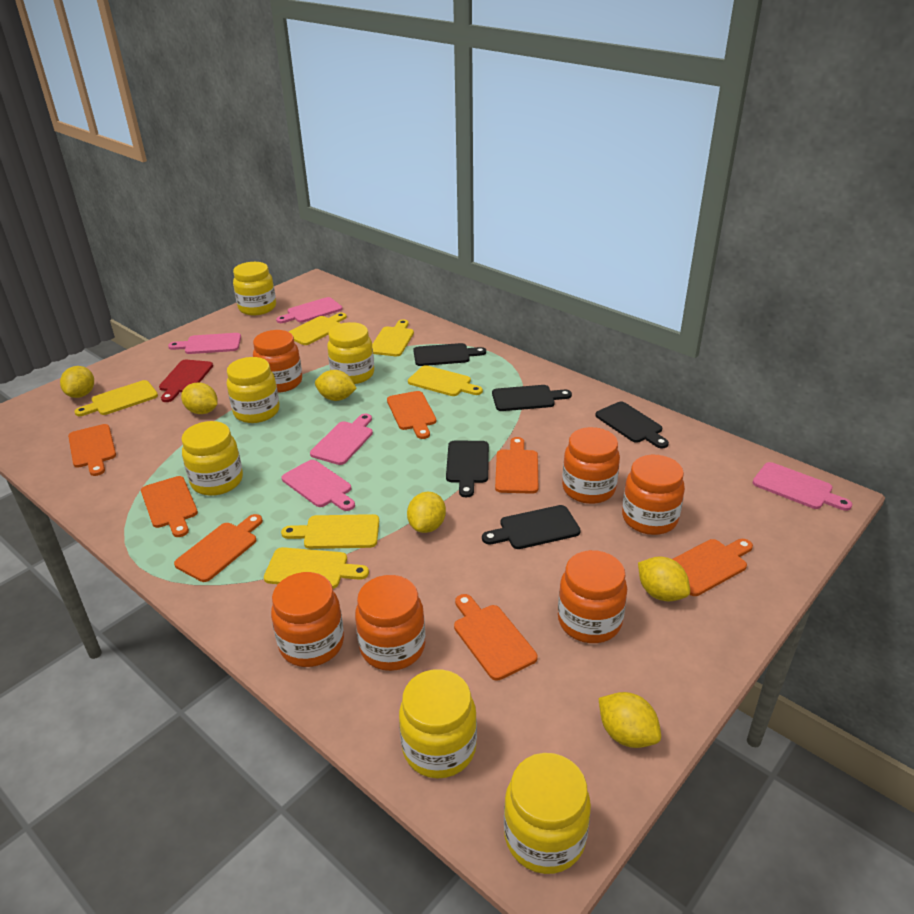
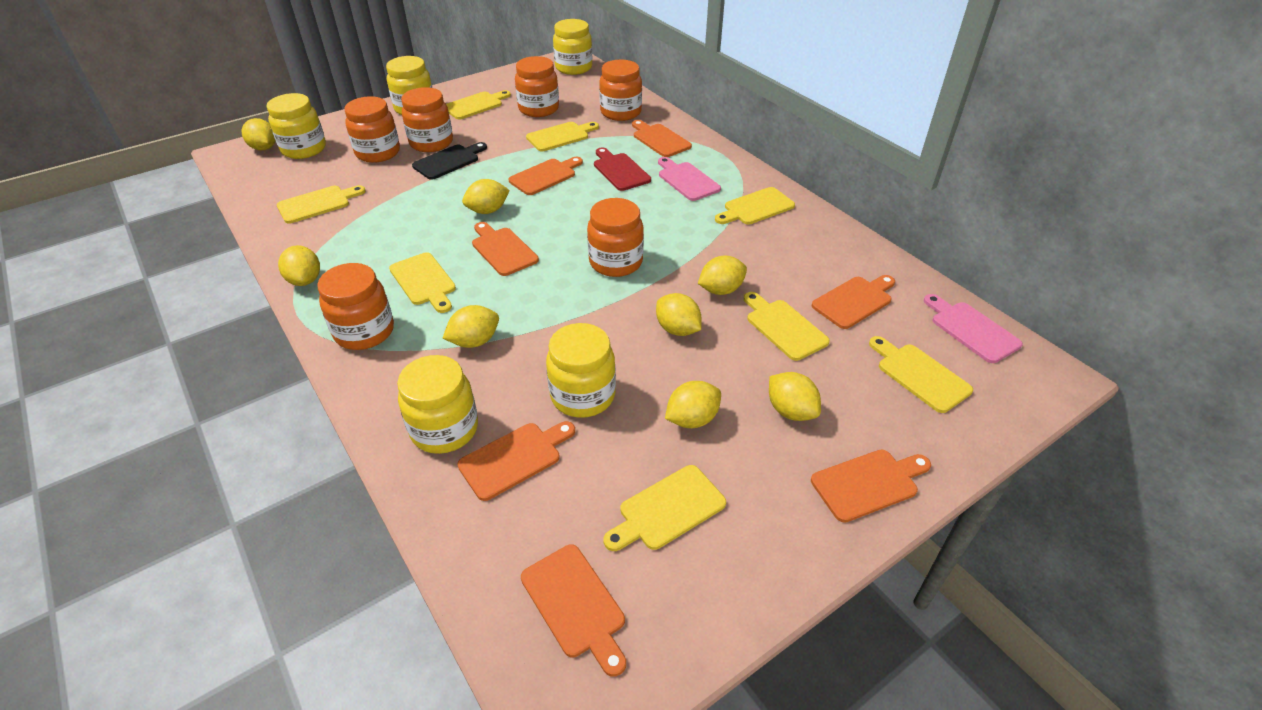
black cutting board: [413,343,486,366] [446,441,489,497] [482,505,581,549] [492,385,572,411] [595,402,669,448] = 5 -> [412,142,487,180] = 1
pink cutting board: [168,333,241,354] [276,297,342,323] [282,460,355,511] [310,413,373,465] [752,462,852,511] = 5 -> [658,157,721,201] [924,294,1023,363] = 2
yellow cutting board: [74,380,158,416] [264,547,369,589] [281,514,379,549] [289,313,347,345] [372,319,414,356] [408,365,483,396] = 6 -> [276,185,366,224] [389,252,456,313] [446,90,511,119] [526,122,599,151] [603,465,726,551] [715,187,795,224] [744,292,830,361] [869,336,973,413] = 8
yellow jar: [181,421,243,496] [227,357,280,423] [233,262,276,315] [327,322,374,384] [399,669,477,779] [504,753,591,874] = 6 -> [266,93,326,159] [386,56,432,115] [397,355,478,454] [546,323,616,418] [553,19,592,75] = 5
yellow lemon: [60,366,94,398] [181,382,218,414] [315,370,357,401] [407,492,446,533] [599,692,661,748] [638,556,690,601] = 6 -> [242,118,276,150] [278,245,320,286] [443,305,499,348] [462,179,510,214] [656,293,701,336] [665,381,721,428] [698,256,747,295] [769,372,821,421] = 8

